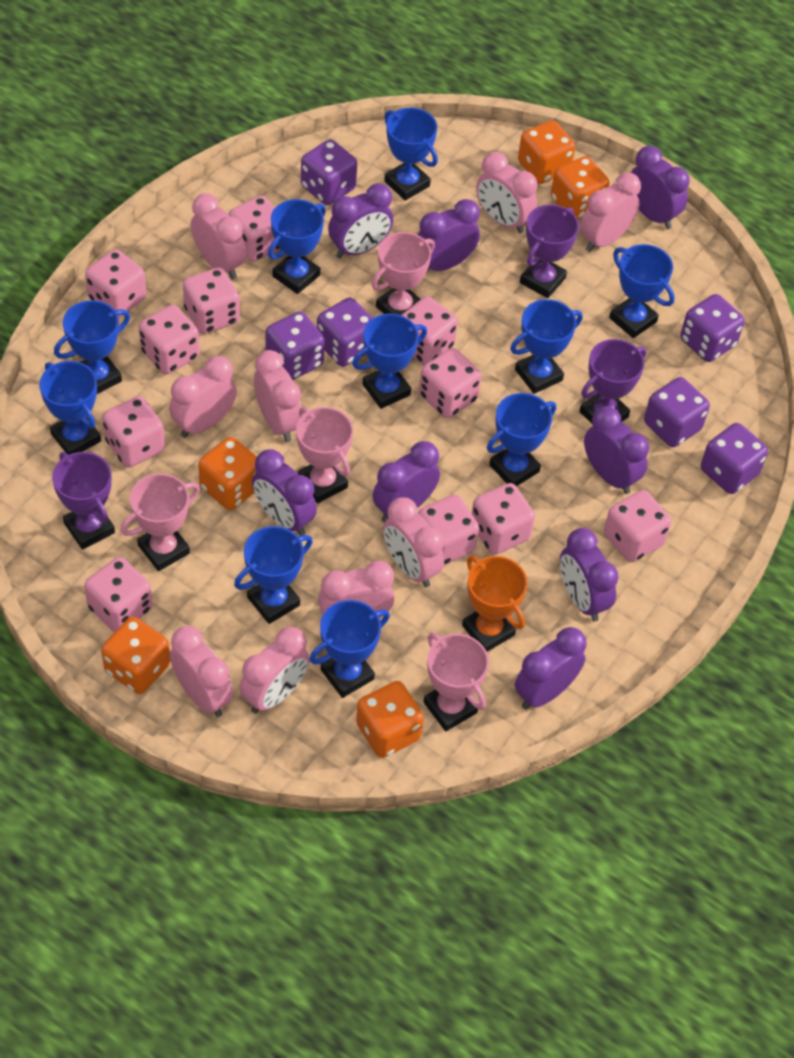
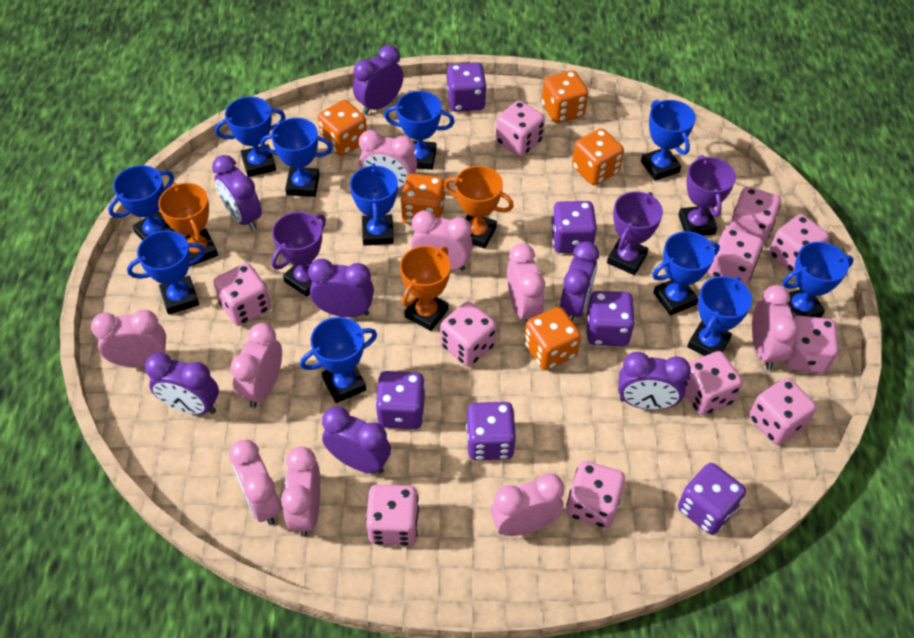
blue trophy: [40,361,101,455] [54,300,130,394] [234,526,313,624] [268,199,326,294] [309,600,390,698] [352,314,427,409] [384,108,438,201] [487,393,556,486] [510,299,583,394] [609,244,675,338] = 10 -> [108,165,174,240] [127,230,206,315] [215,97,286,177] [260,118,333,197] [300,317,377,403] [350,163,398,246] [384,91,455,170] [641,100,696,181] [652,231,720,315] [687,276,752,356] [782,242,854,318] = 11
orange trophy: [462,556,528,652] = 1 -> [158,183,218,267] [400,246,451,331] [444,166,514,249] = 3
pink trophy: [120,473,200,571] [296,407,353,503] [372,232,435,315] [423,632,489,731] = 4 -> none = 0
purple clock: [252,449,317,536] [328,183,393,258] [372,441,440,523] [418,199,480,273] [515,627,586,709] [560,528,619,621] [584,406,649,494] [631,146,690,229] = 8 -> [145,353,219,415] [212,155,262,231] [308,259,374,317] [322,406,391,474] [353,45,403,115] [560,241,599,321] [618,352,691,410] = 7

